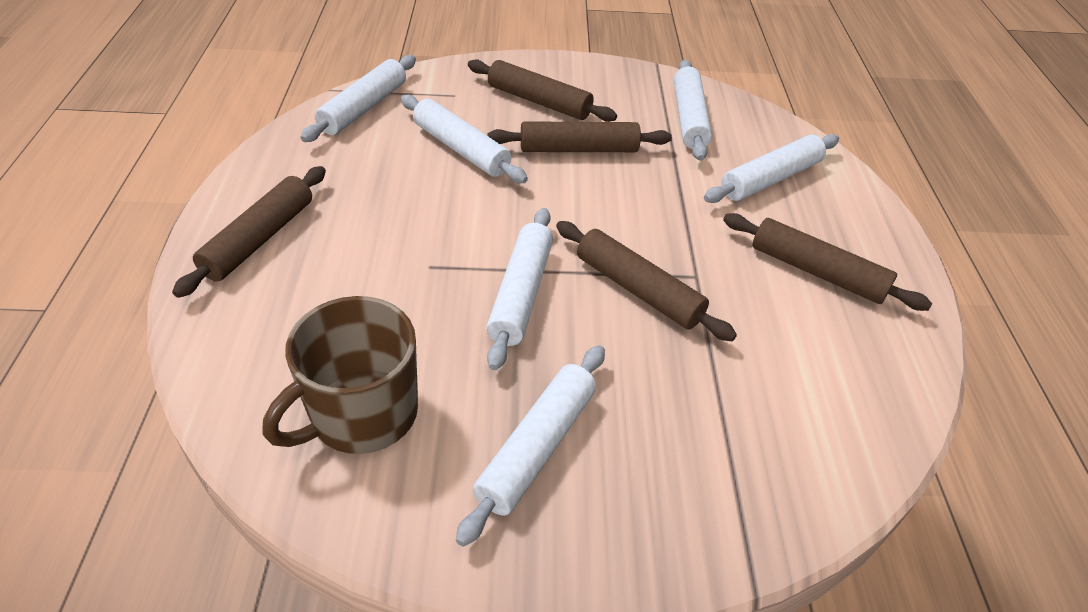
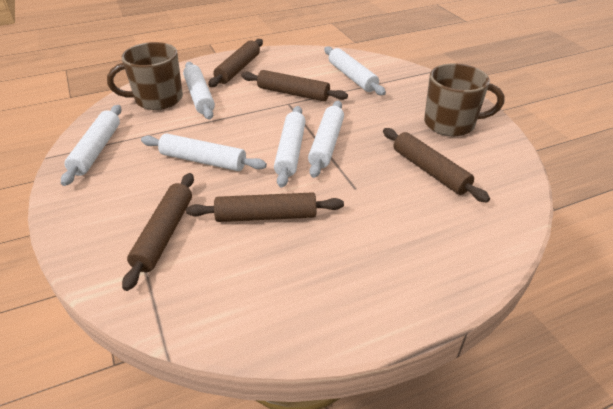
brown mug: [263,296,418,454] = 1 -> [107,42,183,110] [424,63,504,136] = 2

